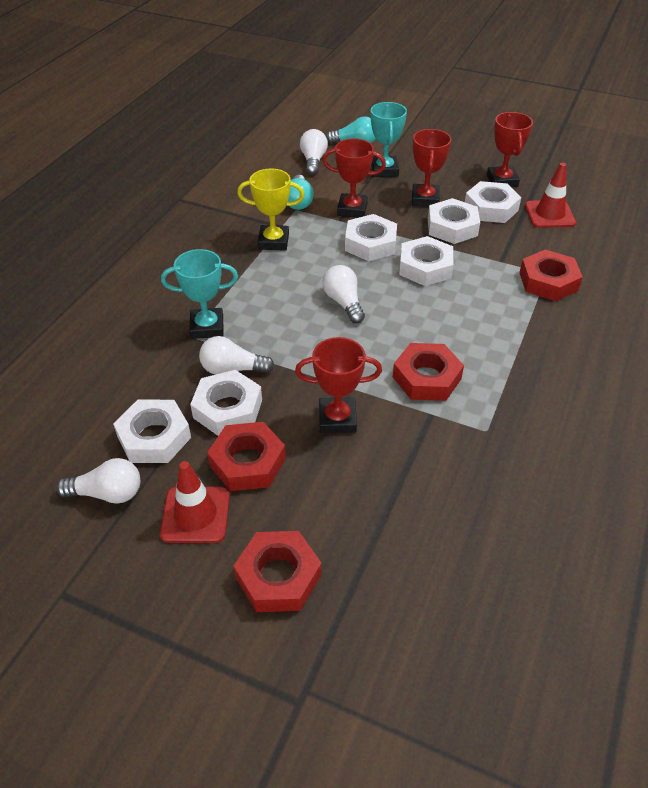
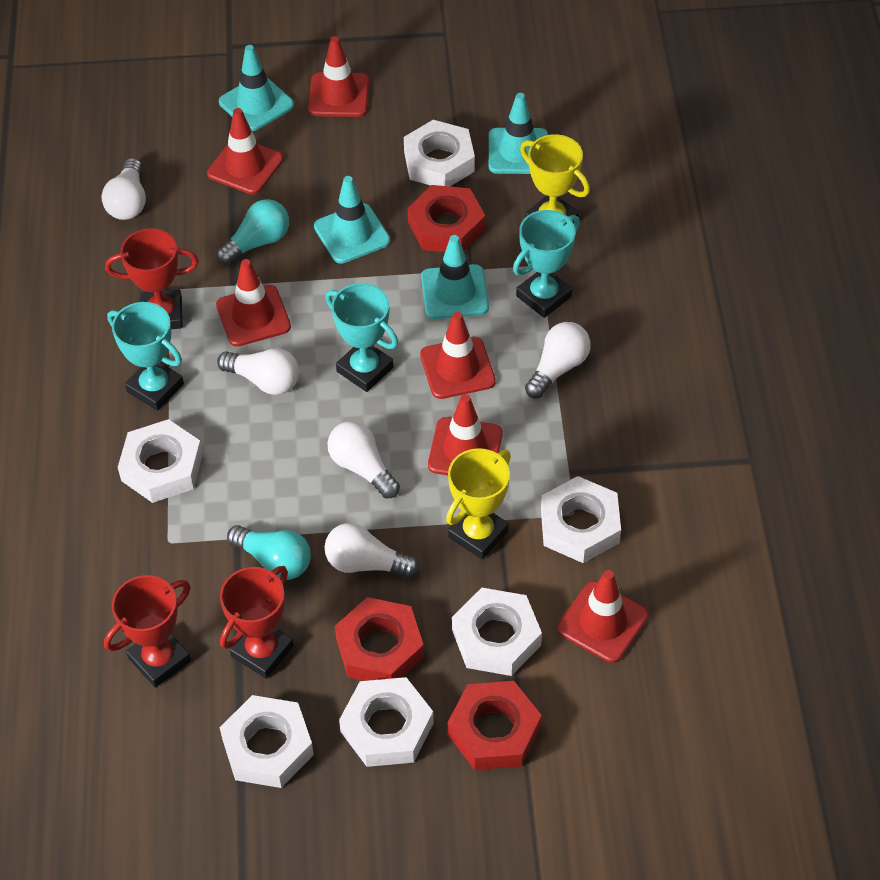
red nut: [207,422,286,491] [234,531,322,612] [393,343,464,401] [519,249,583,301] = 4 -> [335,597,424,681] [408,185,485,252] [447,681,542,770] = 3
red traffic cone: [160,461,230,543] [525,163,576,228] = 2 -> [207,108,283,194] [216,259,291,347] [308,36,369,117] [420,312,496,399] [428,394,503,475] [558,570,648,663] = 6
red trophy: [295,337,382,433] [322,138,386,218] [412,129,452,207] [487,112,533,187] = 4 -> [104,575,191,688] [105,228,199,329] [220,566,294,679] = 3
turquoise traffic cone: none = 0 -> [219,45,294,131] [314,176,390,264] [421,235,489,319] [489,93,548,174] = 4
turquoise trophy: [161,249,238,339] [371,102,407,177] = 2 -> [107,302,184,411] [325,283,398,392] [513,210,580,318] = 3
white light bulb: [56,458,140,504] [199,336,274,374] [300,129,328,175] [323,265,365,323] = 4 -> [102,158,146,220] [217,348,299,395] [325,523,419,577] [328,421,400,498] [525,322,591,398] = 5
yellow trophy: [237,169,305,251] = 1 -> [446,448,511,559] [520,134,590,223] = 2

